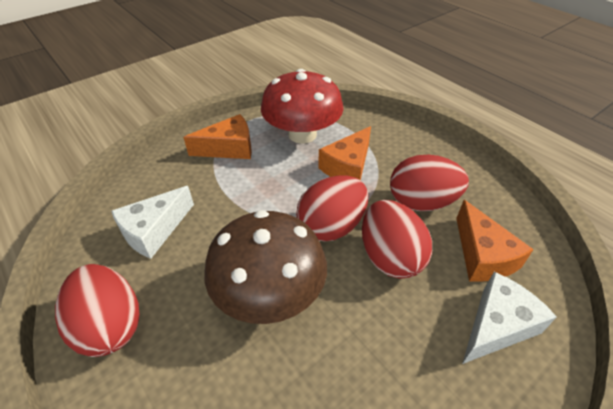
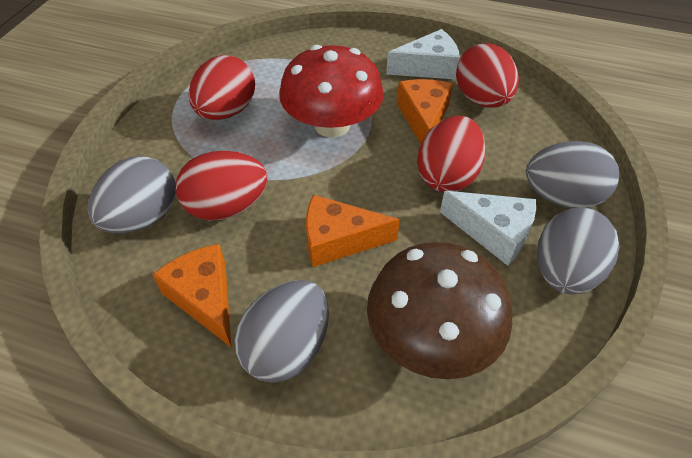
grey egg: none = 0 -> [88,156,176,234] [234,280,329,383] [526,141,619,208] [537,208,619,294] = 4

